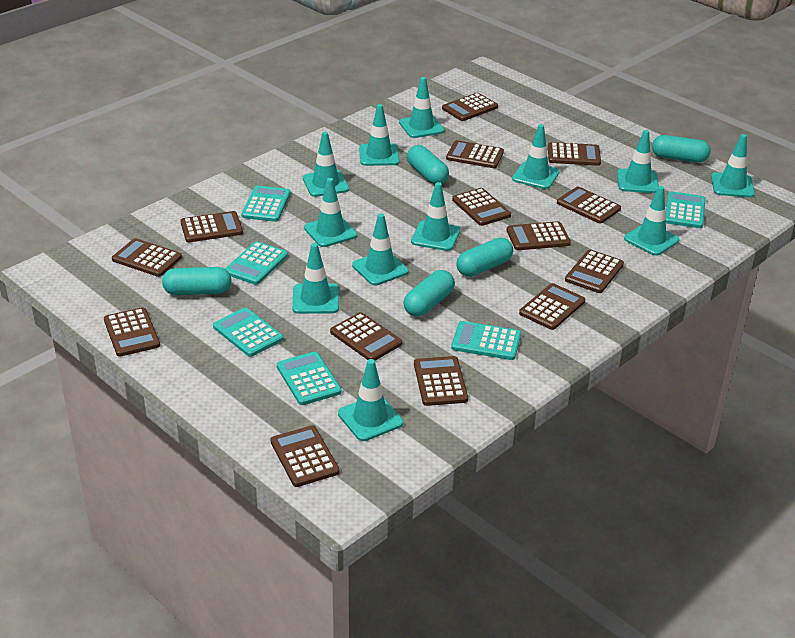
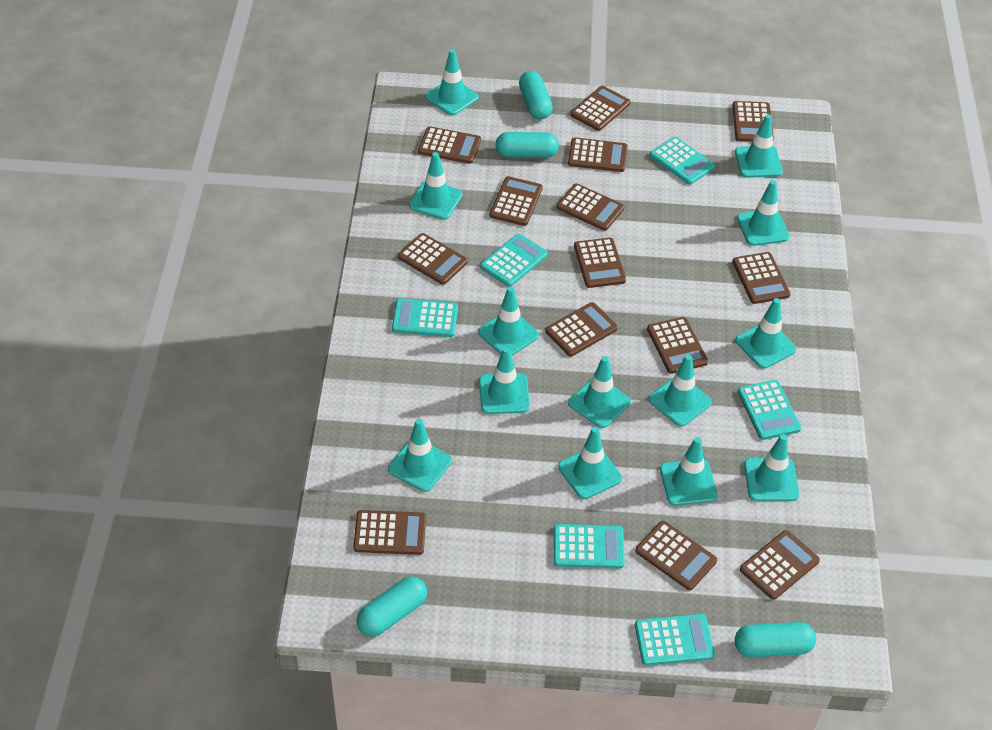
turquoise capsule: [162,267,231,295] [403,270,455,317] [407,145,449,184] [456,238,513,277] [652,135,710,163] = 5 -> [357,576,427,637] [495,132,559,158] [519,71,553,120] [734,622,816,657] = 4
turquoise traffic cone: [292,243,339,314] [303,132,349,197] [304,178,357,247] [338,359,403,441] [352,213,409,285] [359,104,400,166] [399,77,444,138] [411,182,460,251] [512,124,560,189] [617,130,659,193] [624,186,680,256] [711,134,755,198] = 12 -> [388,419,452,492] [409,152,463,220] [426,49,479,115] [478,286,539,356] [479,347,530,414] [558,427,622,499] [568,356,631,428] [649,354,712,426] [660,437,718,506] [735,114,783,178] [735,298,796,369] [737,180,789,246] [744,434,799,501] = 13

